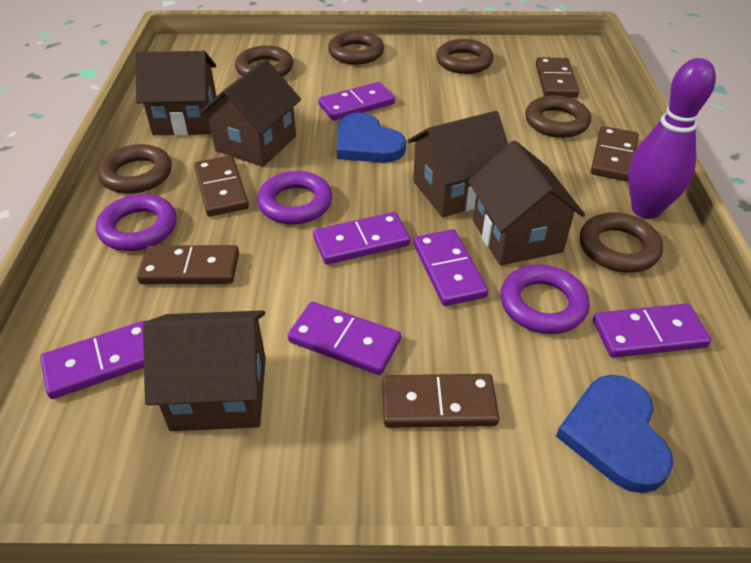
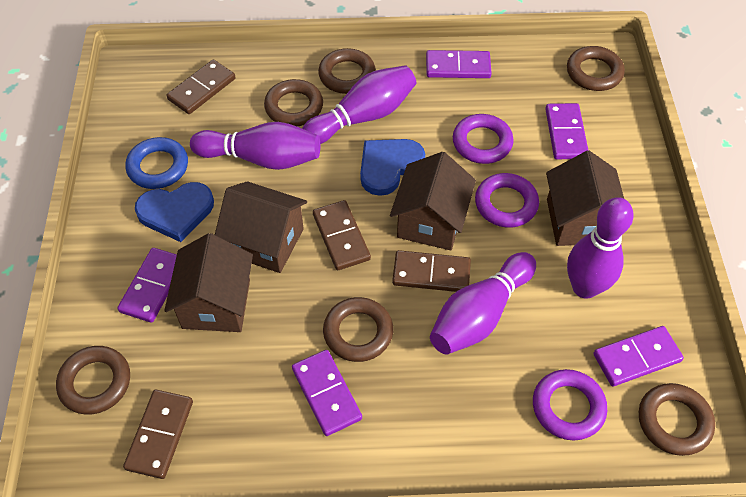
blue ring: none = 0 -> [125,137,188,189] = 1
brown domino: [137,245,239,284] [194,155,249,216] [382,374,499,428] [536,57,579,98] [591,126,639,182] = 5 -> [123,390,193,479] [167,59,235,114] [313,200,371,270] [392,250,471,292] = 4
brown house: [135,51,217,136] [143,310,266,431] [199,59,301,167] [408,111,508,217] [468,141,585,266] = 5 -> [164,233,253,332] [215,181,307,273] [390,152,476,250] [546,151,624,246] = 4
purple bowling pin: [628,58,716,219] = 1 -> [190,122,320,170] [302,65,416,144] [430,252,536,355] [567,197,634,299] = 4
purple domino: [40,320,145,399] [288,302,401,375] [313,212,411,264] [318,82,395,121] [413,229,488,306] [593,303,711,358] = 6 -> [117,248,177,323] [292,350,362,436] [426,50,491,78] [545,103,589,159] [593,326,684,387] = 5

